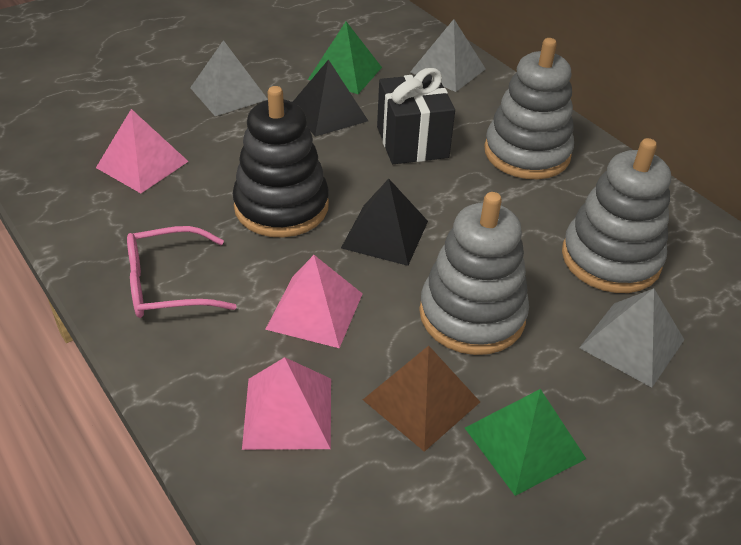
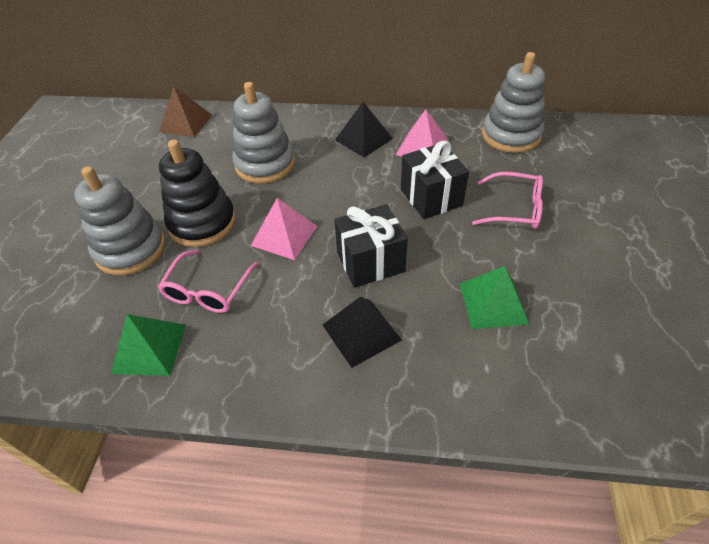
black gift: [377,68,455,164] = 1 -> [334,204,408,288] [401,140,469,219] = 2
grey pyramid: [190,40,268,116] [410,19,486,92] [579,288,684,388] = 3 -> none = 0
pink glasses: [127,226,237,318] = 1 -> [158,250,258,313] [472,172,543,229] = 2
pink pyramid: [96,109,189,193] [242,357,331,450] [265,255,363,348] = 3 -> [251,198,318,260] [396,109,449,156] = 2

